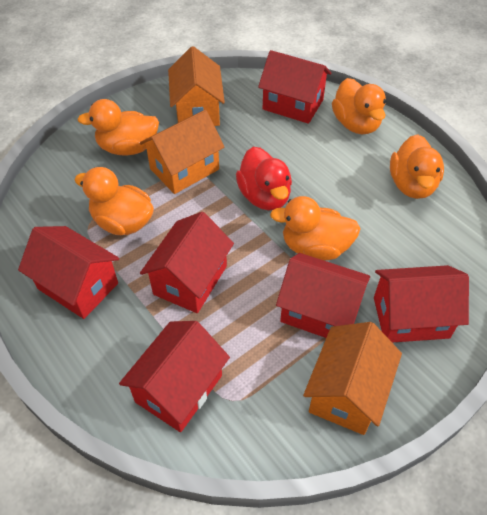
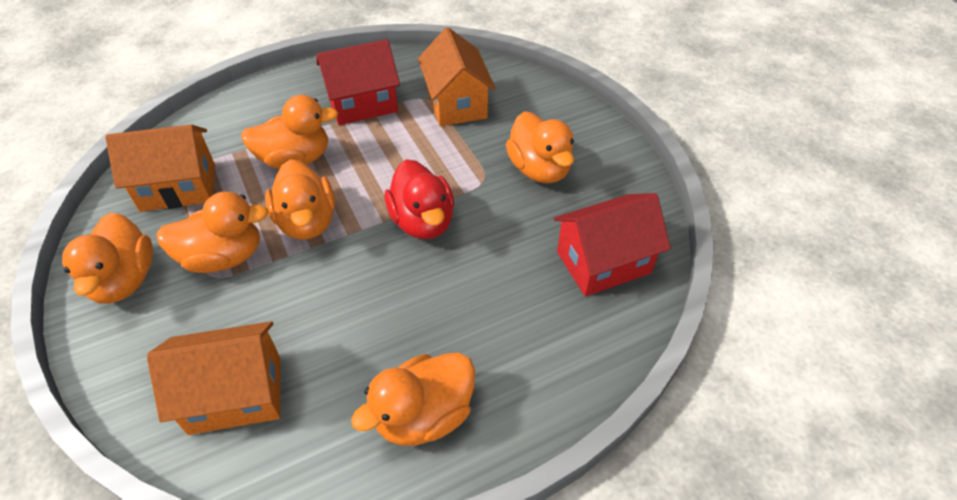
orange duck: [74,167,154,235] [77,99,159,155] [270,196,361,260] [332,78,386,134] [390,134,444,199] = 5 -> [62,212,153,304] [156,192,269,273] [241,95,338,169] [265,159,335,240] [351,353,475,446] [506,111,574,184] = 6
red house: [18,226,119,319] [119,321,230,432] [140,212,234,313] [258,50,331,124] [276,253,370,338] [374,265,469,343] = 6 -> [317,39,400,125] [554,193,671,296] = 2

